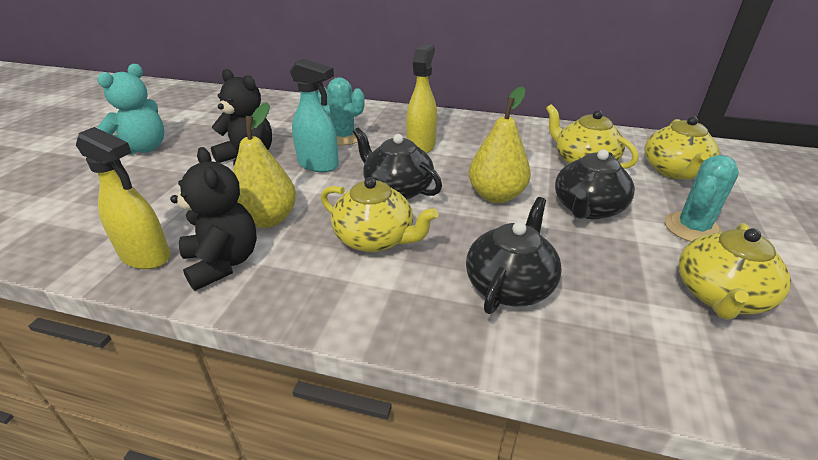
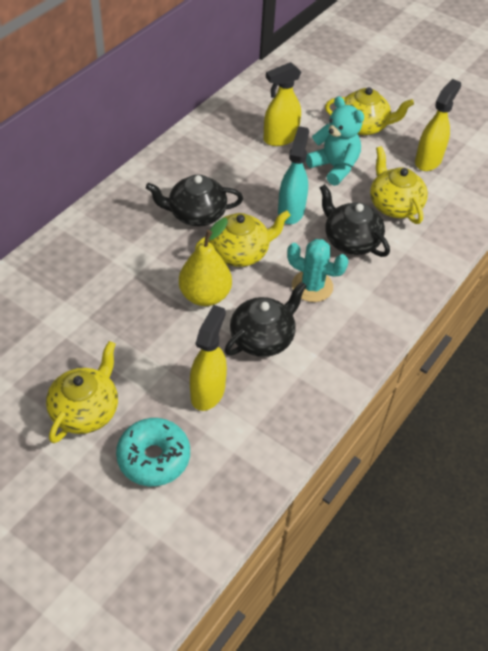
black teddy bear: [170,147,257,291] [211,69,272,165] = 2 -> none = 0
turquoise cactus: [317,77,364,146] [665,155,739,242] = 2 -> [287,239,349,302] = 1
turquoise donut: none = 0 -> [116,418,190,486] = 1
yellow pear: [233,102,296,228] [469,86,531,203] = 2 -> [179,218,232,306] = 1
yellow spray bottle: [76,127,171,269] [406,44,437,153] = 2 -> [190,305,227,411] [264,62,301,146] [415,79,461,171] = 3

